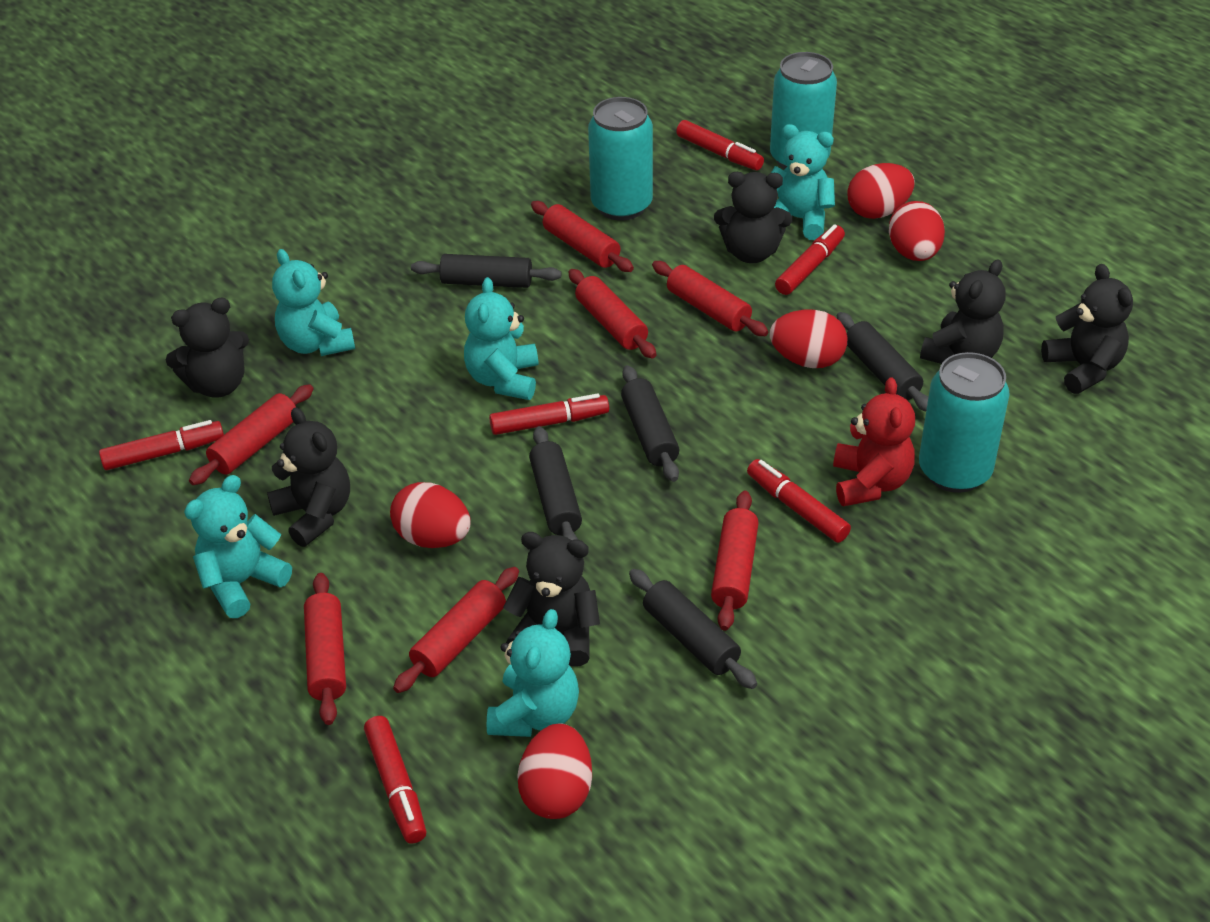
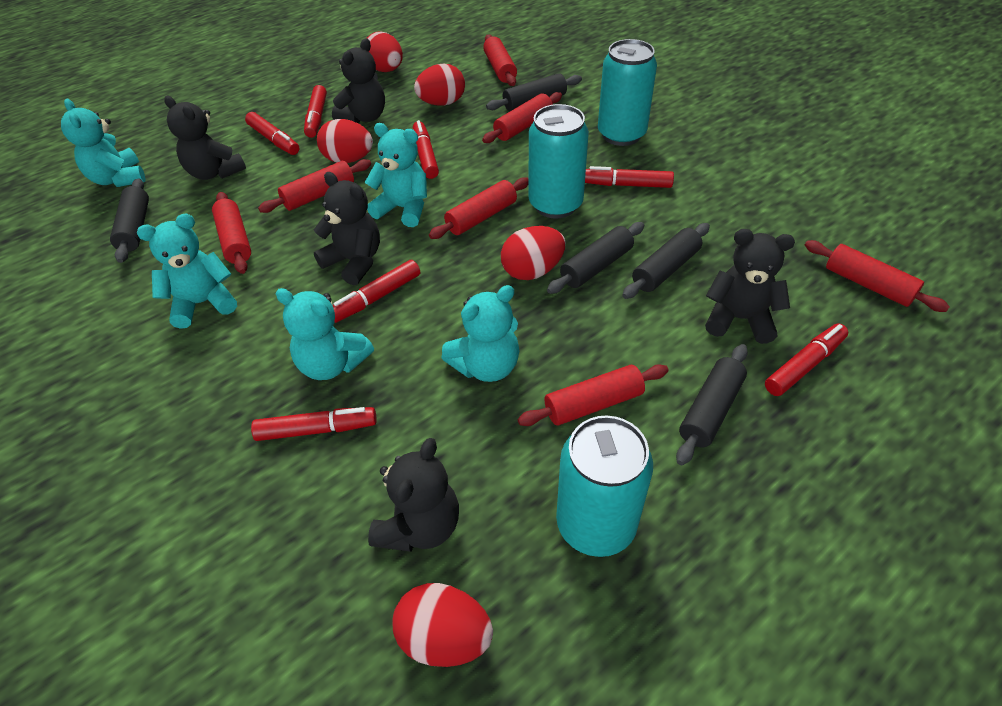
black teddy bear: [166,298,249,398] [267,407,350,547] [503,532,600,667] [714,172,792,263] [920,259,1005,364] [1041,264,1133,394] = 6 -> [164,96,246,180] [314,172,380,285] [332,38,385,124] [368,438,459,552] [705,229,795,344] = 5
red marker: [99,420,224,470] [364,716,426,844] [489,394,609,435] [676,120,764,170] [747,459,851,543] [775,224,845,295] = 6 -> [245,112,299,155] [251,407,377,441] [304,85,327,138] [333,260,420,323] [413,120,439,179] [585,166,674,188] [765,324,848,396] = 7
red teddy bear: [833,377,915,506] = 1 -> none = 0

